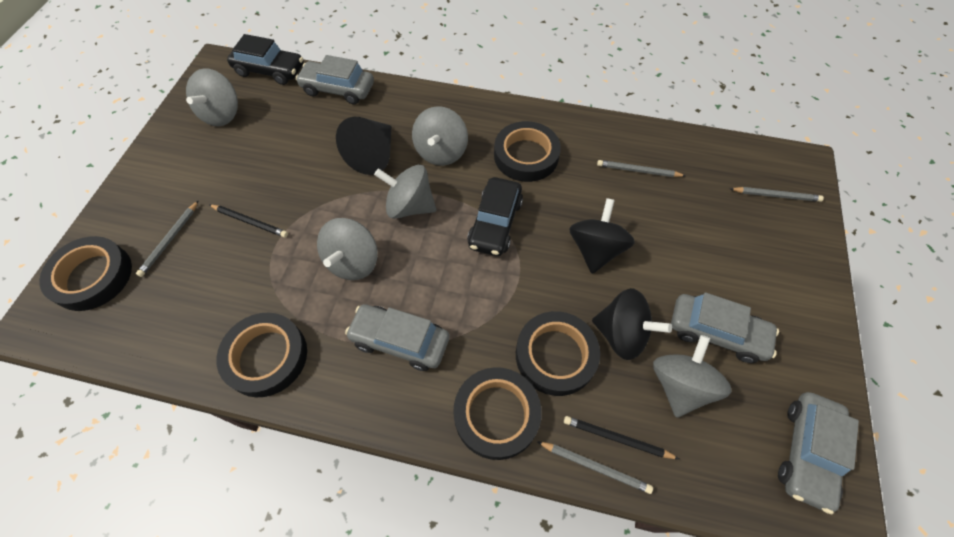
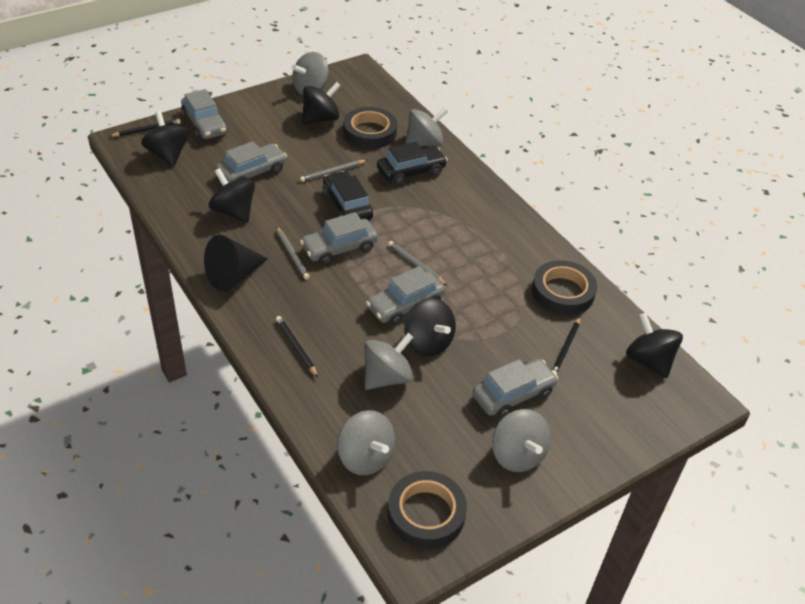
black pencil: [209,205,288,238] [564,416,679,459] = 2 -> [110,119,181,137] [276,316,318,377] [551,317,580,374] = 3
black spinning top: [569,198,635,274] [592,288,672,360] = 2 -> [141,111,190,166] [209,168,255,223] [302,82,341,124] [404,298,456,356] [626,313,683,378] = 5
black tape: [39,236,132,311] [216,313,307,397] [453,367,542,460] [494,121,561,182] [516,311,600,396] = 5 -> [343,107,397,149] [388,471,467,549] [532,260,597,315] = 3
grey car: [295,55,374,104] [345,304,449,371] [671,292,779,363] [778,392,859,514] = 4 -> [181,89,228,140] [216,141,287,183] [300,212,378,265] [366,266,445,326] [473,359,558,419] = 5
grey pencil: [136,200,199,277] [537,441,653,494] [597,160,686,177] [730,187,824,202] = 4 -> [276,226,310,279] [300,160,367,182] [388,241,447,286] = 3

